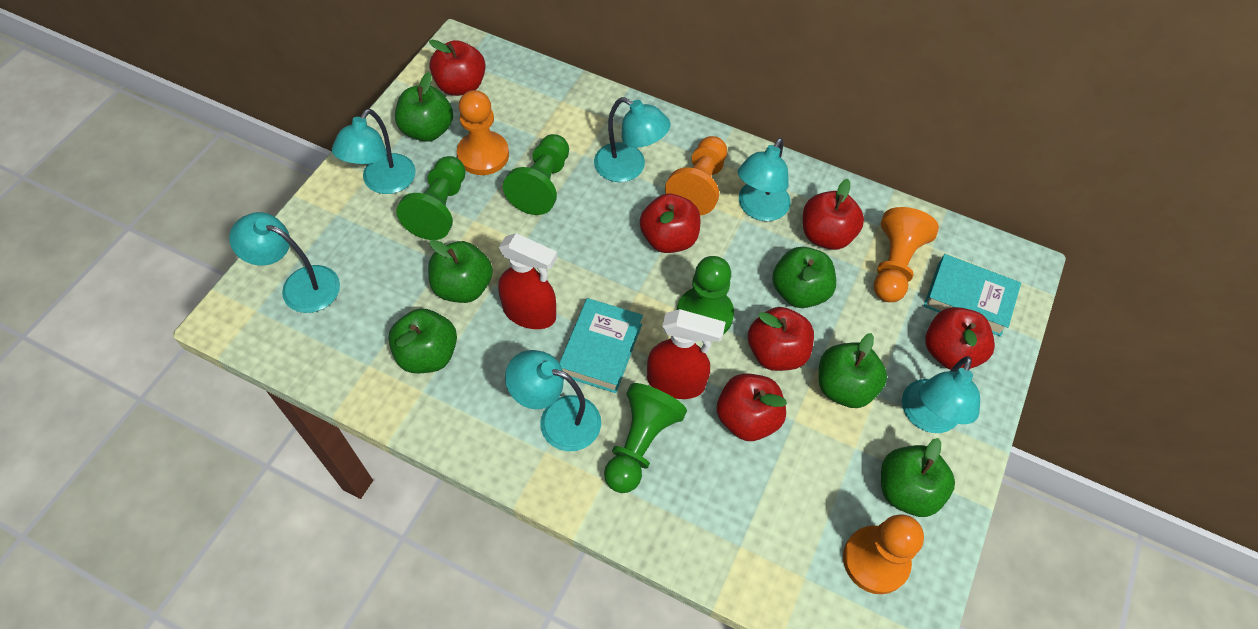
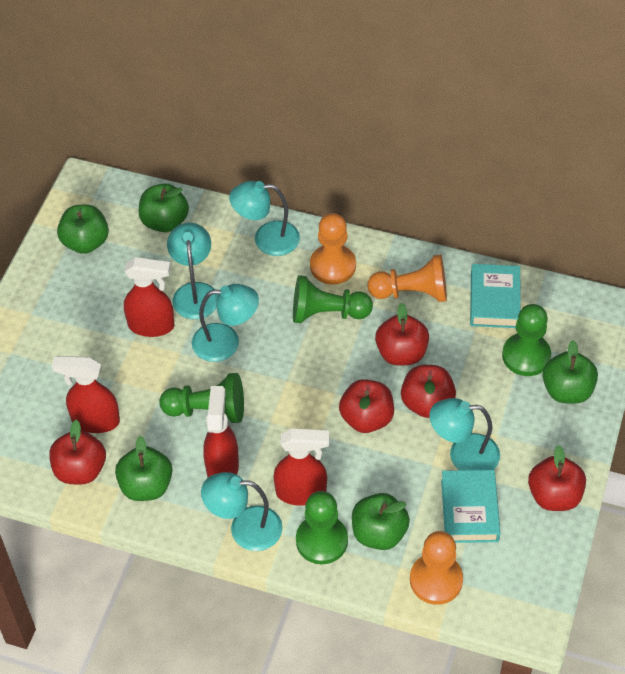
green apple: [388,308,457,373] [395,72,453,142] [428,240,493,303] [772,247,836,308] [819,333,887,408] [881,438,955,517] = 6 -> [57,204,109,254] [115,436,172,501] [139,183,189,232] [352,493,410,550] [542,340,598,404] = 5
orange pawn: [457,90,509,175] [665,136,727,216] [843,514,924,594] [874,207,939,302] = 4 -> [310,213,356,285] [368,254,447,302] [410,531,463,605] = 3
red apple: [429,40,486,96] [640,194,701,253] [717,373,787,441] [748,307,814,371] [803,179,864,250] [925,307,995,370] = 6 -> [49,420,106,485] [339,379,394,433] [375,303,429,366] [401,365,456,418] [528,445,586,511] = 5
red spray bottle: [498,233,558,329] [647,309,726,399] = 2 -> [52,356,120,433] [124,257,174,337] [203,386,239,477] [273,428,329,506] = 4
turquoise lamp: [229,212,340,313] [332,109,416,194] [505,350,601,451] [594,97,671,182] [738,138,791,221] [902,356,980,433] = 6 -> [167,223,218,319] [192,284,259,362] [201,472,283,551] [229,181,300,256] [429,398,500,470] = 5

